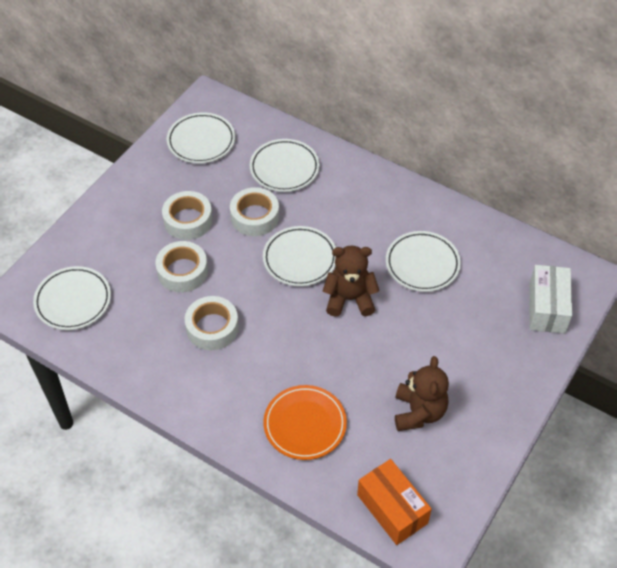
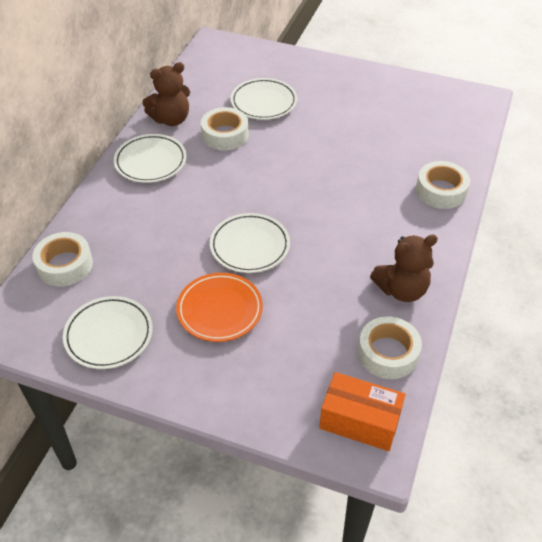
white box: [529,265,572,333] = 1 -> none = 0
white plate: [33,266,111,330] [167,112,235,164] [250,139,320,192] [263,226,336,287] [386,231,461,292] = 5 -> [63,296,153,369] [114,134,186,183] [210,213,290,273] [231,78,297,120] = 4

